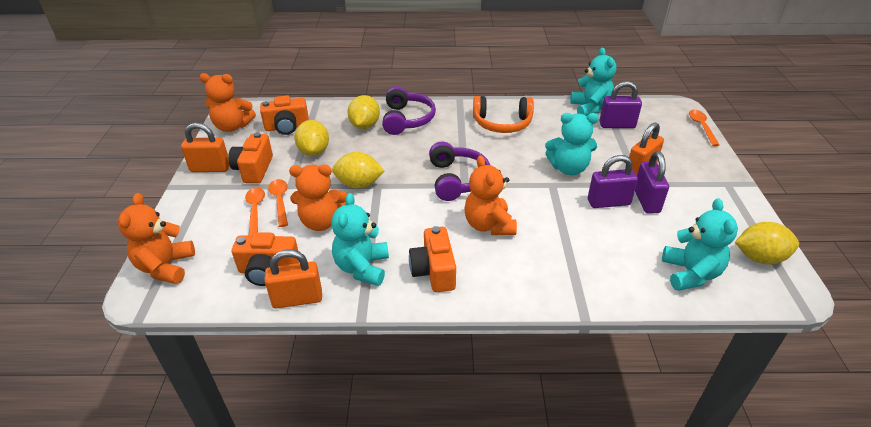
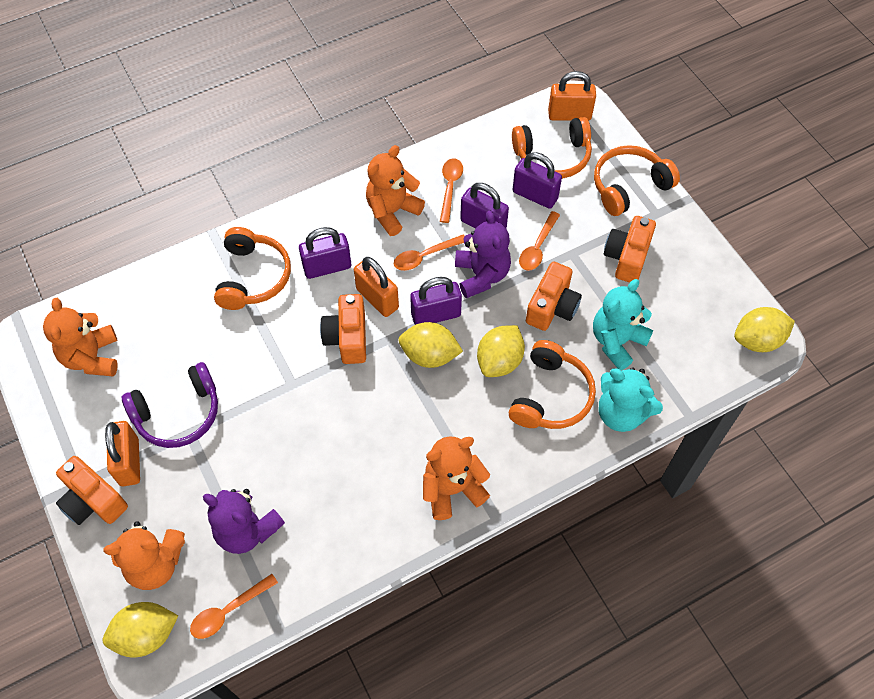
orange headphones: [473,96,534,133] = 1 -> [214,227,291,310] [509,340,596,429] [512,117,592,179] [594,145,680,216] = 4
orange spoon: [245,187,265,236] [268,179,288,227] [689,110,719,146] = 3 -> [190,574,278,639] [394,235,464,271] [440,158,463,223] [519,211,560,271] = 4
purple headphones: [382,86,436,135] [429,142,490,201] = 2 -> [122,362,218,448] = 1
purple padlock: [588,155,638,208] [599,81,642,128] [635,151,669,214] = 3 -> [299,227,351,279] [410,277,462,325] [460,183,509,229] [512,152,562,209] = 4
purple teddy bear: none = 0 -> [203,489,285,554] [455,210,511,298] = 2
turquoise teddy bear: [331,193,389,286] [545,113,599,175] [570,48,616,116] [662,198,738,291] = 4 -> [593,279,653,370] [599,367,663,432] = 2

